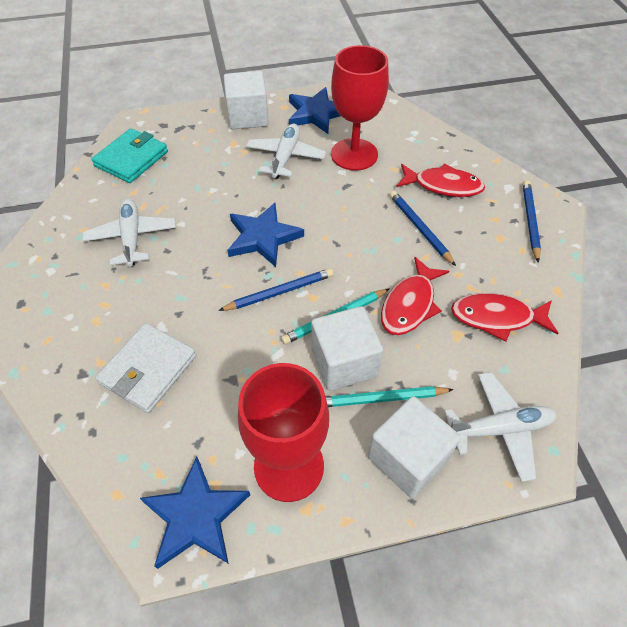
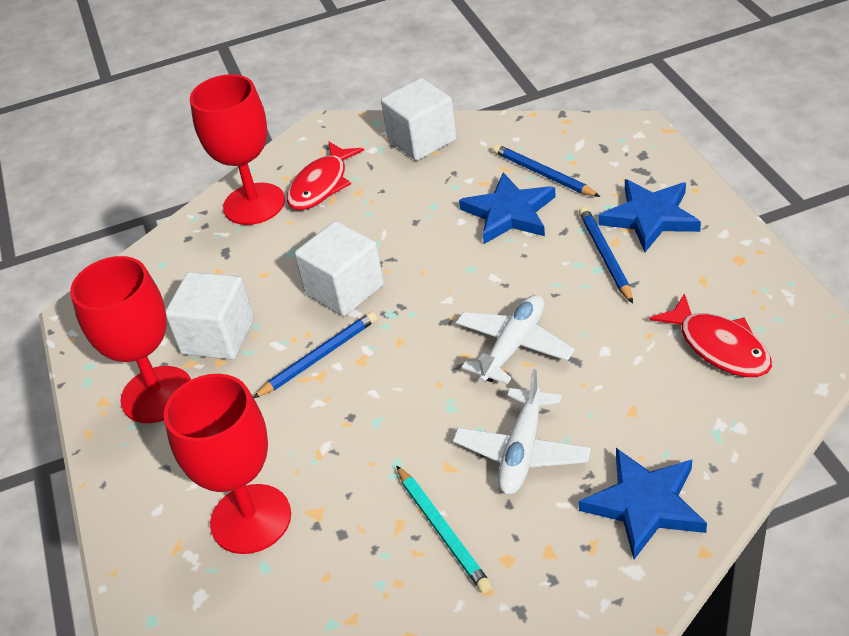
red fish: [381,257,449,335] [397,163,485,197] [451,293,559,342] = 3 -> [287,142,364,210] [649,293,772,377] = 2
red goblet: [238,363,329,502] [331,45,389,171] = 2 -> [70,256,191,423] [164,374,291,554] [190,74,285,225] = 3
turquoise pencil: [281,288,390,345] [326,386,454,407] = 2 -> [396,465,492,593] = 1
turquoise wallet: [91,128,168,183] = 1 -> none = 0
white plane: [82,199,176,267] [246,124,326,179] [444,372,556,482] = 3 -> [453,369,591,495] [456,295,575,384] = 2
white wallet: [95,323,196,413] = 1 -> none = 0

